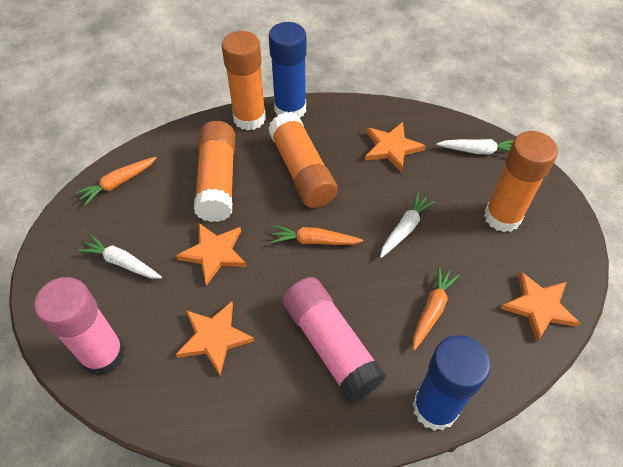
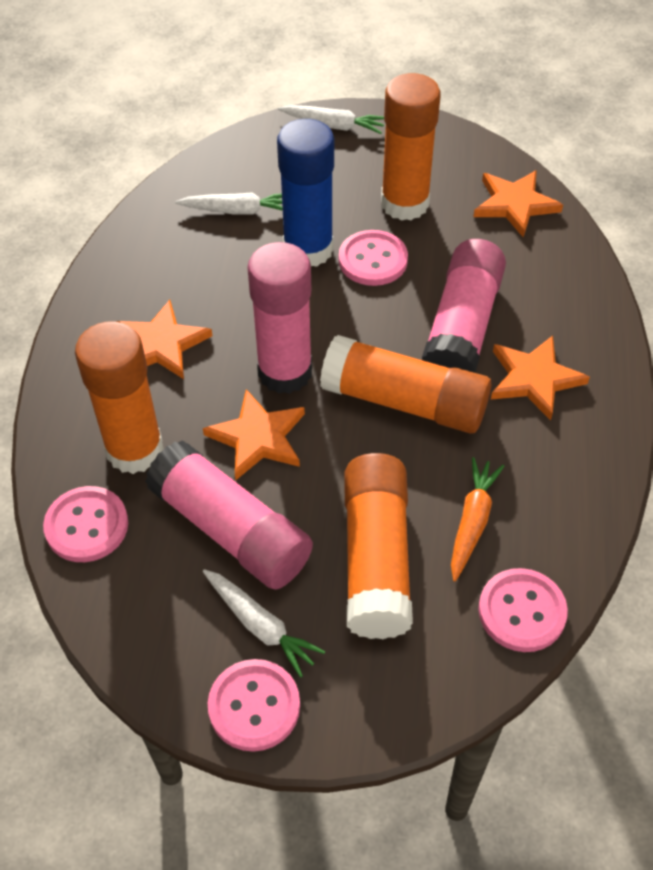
blue glue stick: [269,22,307,118] [413,335,490,431] = 2 -> [277,119,334,266] = 1
orange carrot: [75,157,156,205] [271,225,363,245] [413,266,460,350] = 3 -> [451,457,504,582] = 1
pink button: none = 0 -> [43,486,128,562] [208,659,300,752] [339,230,408,286] [478,568,568,652] = 4
pink glue stick: [34,277,125,376] [283,277,386,403] = 2 -> [145,440,313,590] [247,242,312,394] [422,239,506,373] = 3

